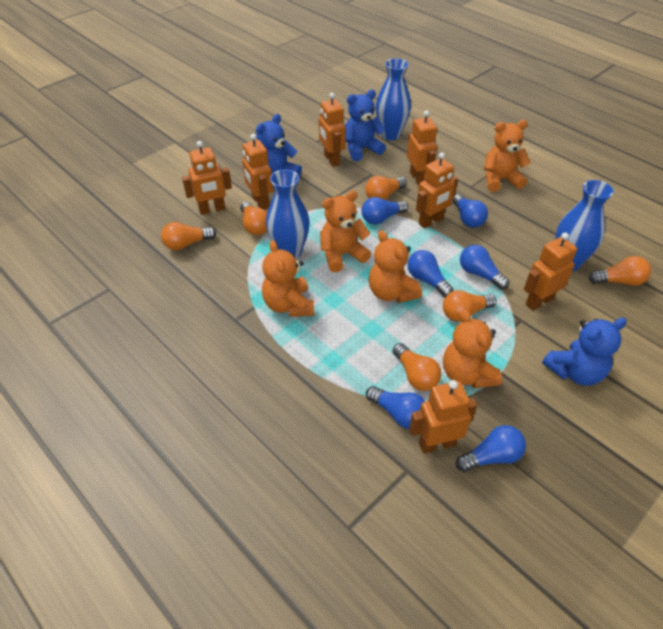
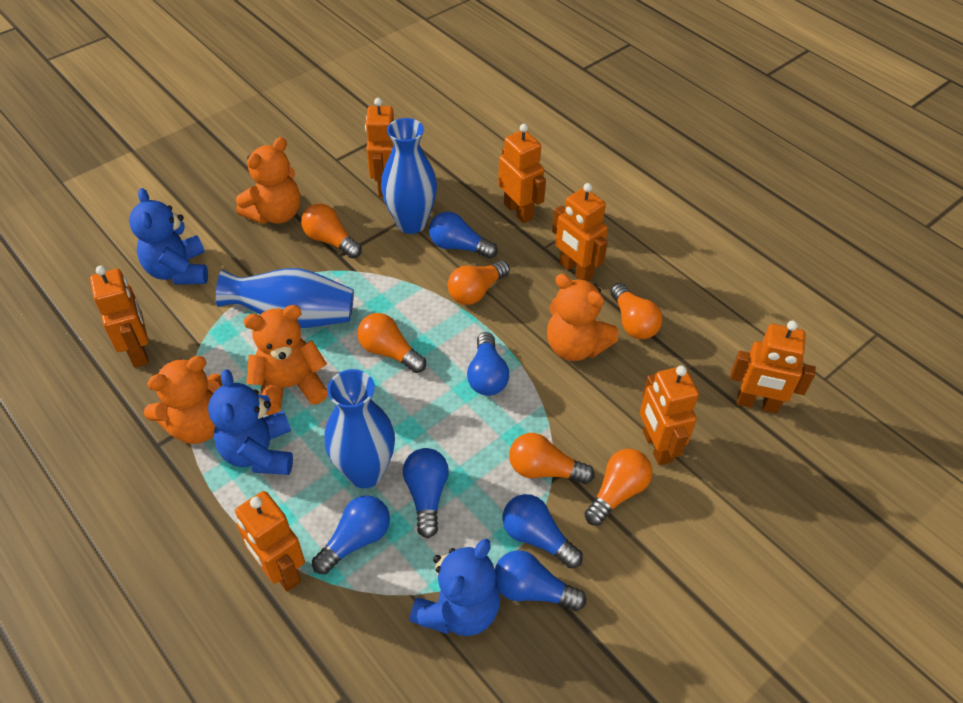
orange teddy bear: [262,240,314,317] [320,191,371,272] [369,230,422,303] [443,309,502,388] [484,120,530,192] = 5 -> [144,356,223,444] [236,137,300,224] [243,305,328,415] [547,274,619,361] = 4

